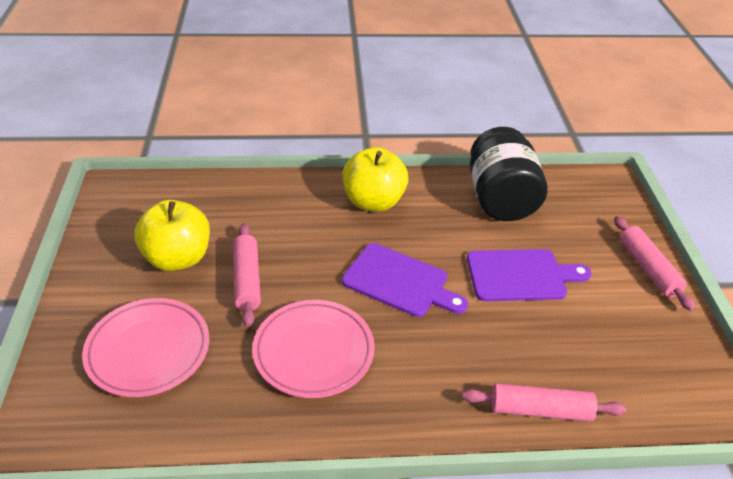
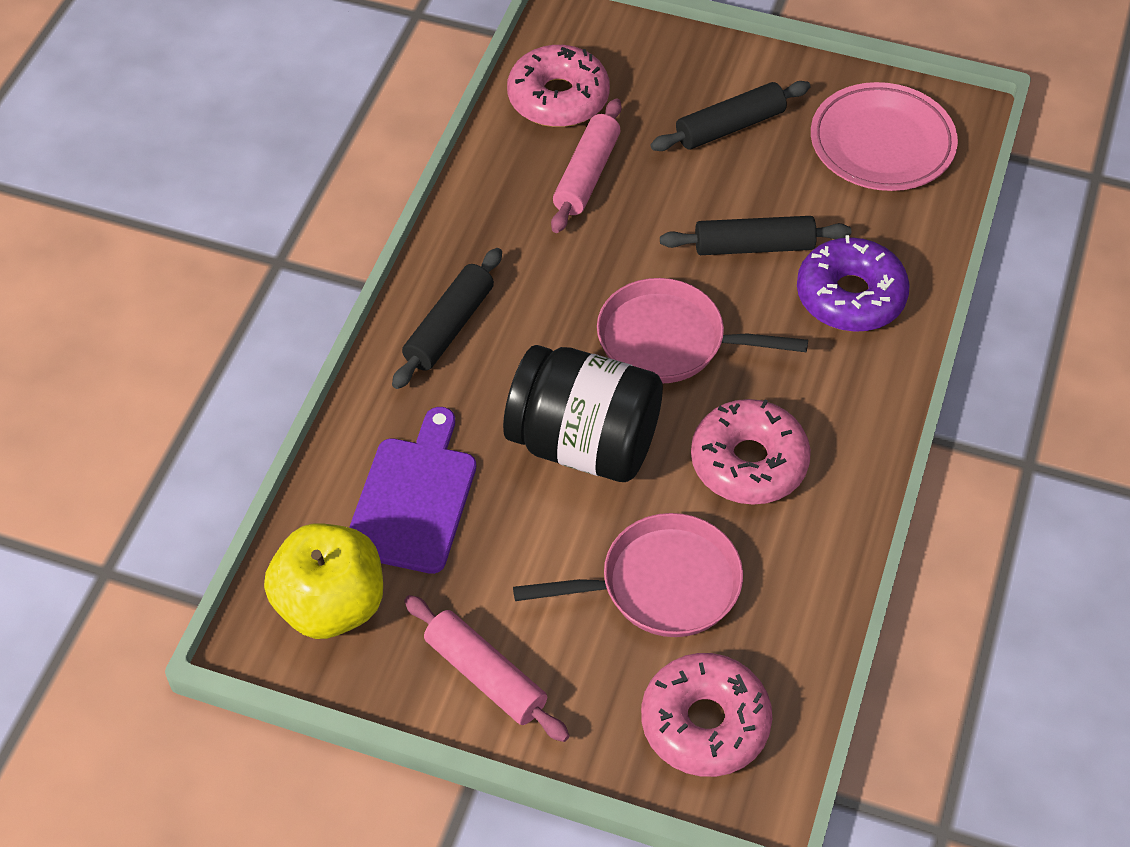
black rolling pin: none = 0 -> [392,248,502,389] [651,81,810,151] [660,216,851,255] = 3
pink donut: none = 0 -> [507,45,610,127] [641,653,772,777] [691,399,811,505] = 3
pink pan: none = 0 -> [513,513,743,637] [597,278,808,383] = 2
pink plate: [82,298,209,397] [252,300,375,398] = 2 -> [811,82,958,191] = 1
pink rolling pin: [233,223,261,327] [462,383,626,422] [614,216,695,311] = 3 -> [404,595,570,742] [551,98,621,233] = 2
purple cutting board: [342,243,468,317] [467,249,591,301] = 2 -> [349,407,476,574] = 1
purple donut: none = 0 -> [797,235,910,332] = 1
yellow apple: [134,200,210,271] [342,147,409,212] = 2 -> [264,523,383,639] = 1

